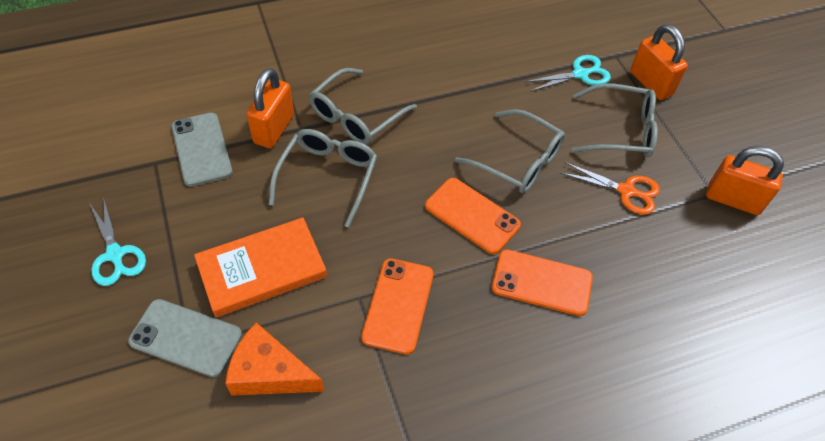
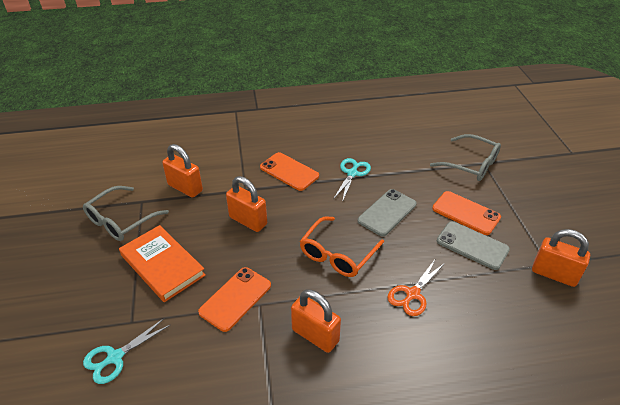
grey glasses: [269,129,377,228] [309,68,417,145] [455,109,565,193] [572,83,658,157] = 4 -> [83,186,169,241] [430,134,501,181] = 2
orange cheese: [225,322,324,396] = 1 -> none = 0
orange glasses: none = 0 -> [300,216,384,277] = 1
orange padlock: [247,68,294,148] [630,24,688,100] [706,146,784,215] = 3 -> [162,144,203,198] [226,176,267,232] [291,289,341,353] [532,229,590,287] = 4

